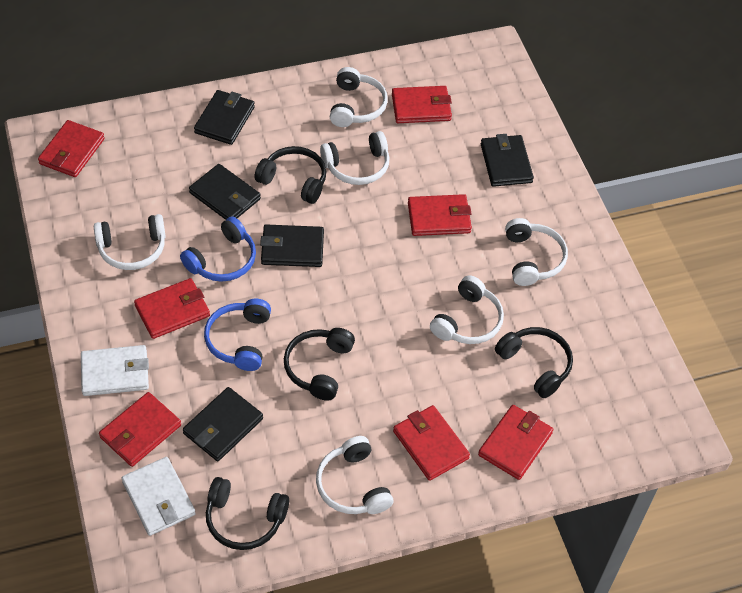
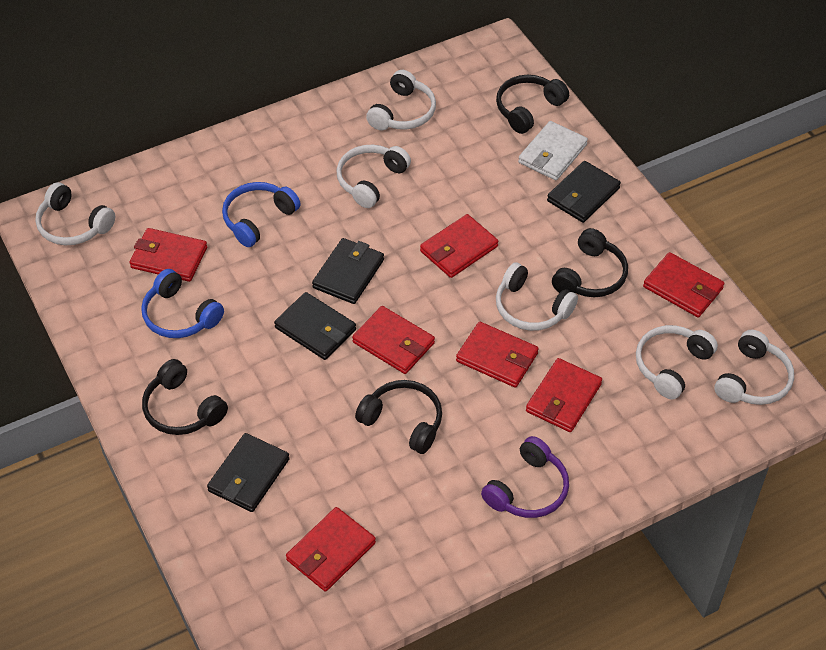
black wallet: [183,387,263,461] [189,164,261,220] [194,90,255,145] [260,224,324,267] [481,134,534,187] = 5 -> [207,433,290,512] [274,292,356,360] [312,238,384,304] [547,161,621,223] = 4
purple headphones: none = 0 -> [481,436,569,518] = 1
white wallet: [81,345,149,396] [121,457,196,536] = 2 -> [518,121,588,180] = 1

